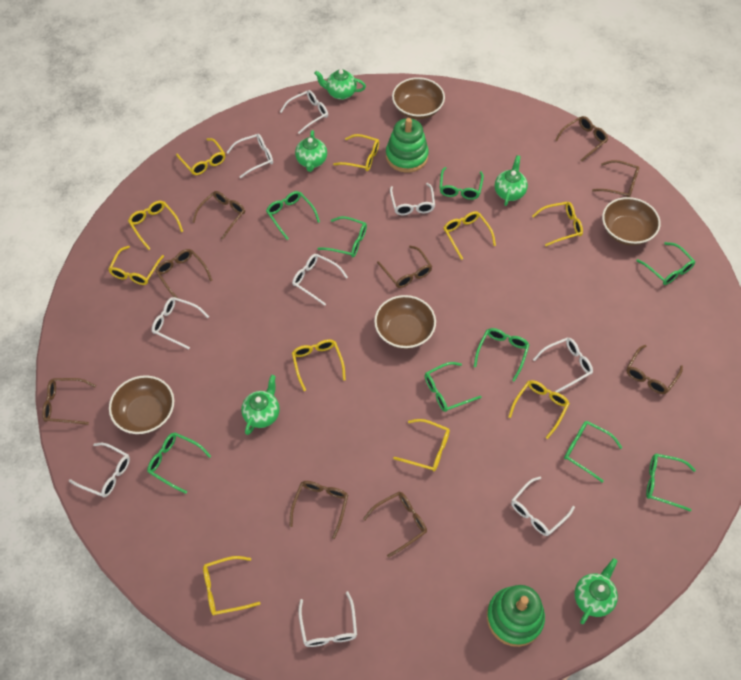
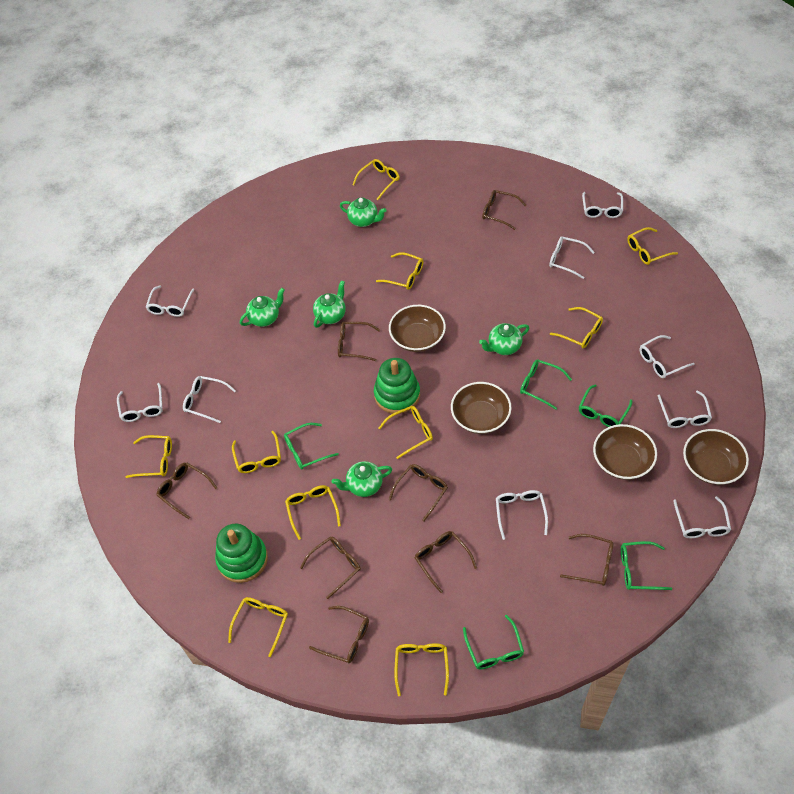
brown glasses: [42,378,96,425] [155,249,213,298] [192,191,245,240] [289,481,348,539] [363,492,427,558] [377,246,432,288] [555,116,608,162] [592,160,639,197] [626,345,683,394] = 9 -> [156,462,218,519] [300,536,361,599] [309,606,369,663] [338,322,380,361] [389,464,448,521] [414,531,477,593] [482,190,526,230] [560,534,614,586] = 8
green glasses: [147,432,211,494] [266,191,320,240] [317,216,367,257] [425,362,482,412] [439,167,484,200] [474,328,529,382] [564,421,622,483] [636,242,696,285] [646,453,696,512] = 9 -> [284,423,339,470] [463,615,524,669] [520,360,572,410] [579,384,632,427] [621,541,672,590] = 5

